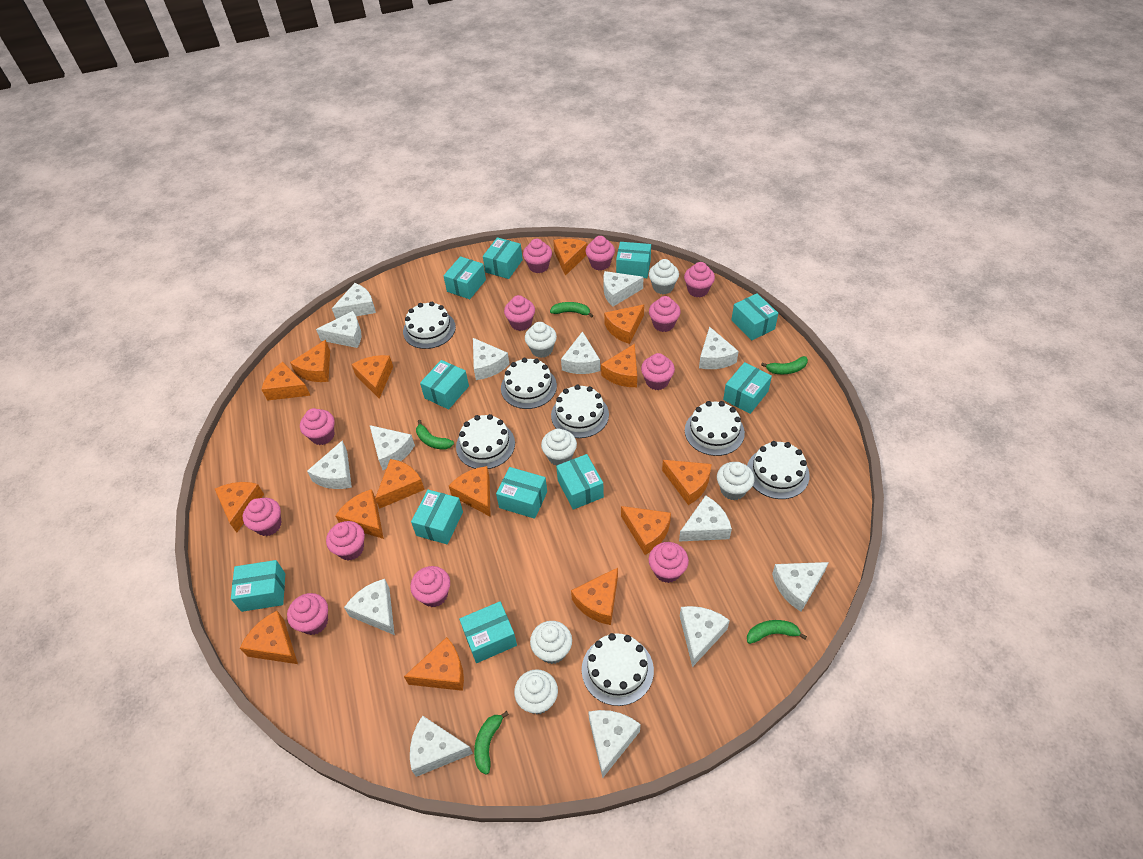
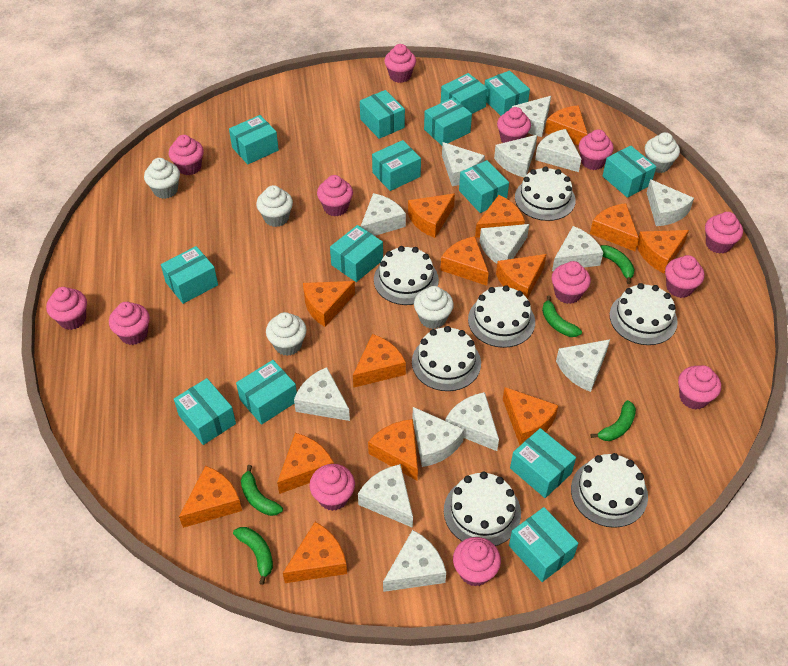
orange cheese: [215,482,264,533] [240,611,298,664] [261,362,311,401] [290,340,330,382] [335,489,384,539] [351,355,393,399] [375,459,425,509] [404,637,464,691] [449,466,491,517] [553,238,587,276] [571,568,618,625] [601,344,637,387] [604,304,644,344] [621,506,671,555] [662,460,712,505] = 15 -> [179,466,242,528] [277,433,334,494] [283,522,347,583] [303,281,355,327] [353,334,406,388] [368,419,418,481] [408,193,455,238] [440,236,489,286] [475,195,525,238] [496,254,546,299] [503,387,558,445] [545,105,588,146] [590,203,639,251] [637,230,689,273] = 14
pink cupcake: [243,498,281,536] [287,593,328,635] [300,408,335,445] [326,521,365,560] [410,566,450,607] [504,295,535,331] [523,239,552,273] [586,236,615,271] [641,353,675,390] [649,296,681,332] [649,542,689,583] [684,262,715,297] = 12 -> [46,287,87,330] [109,302,150,345] [169,135,204,175] [309,464,355,511] [317,175,353,216] [384,44,416,83] [453,537,501,587] [497,107,531,143] [552,261,591,304] [579,129,614,170] [665,255,705,298] [678,365,721,410] [705,212,743,254] = 13
turquoise box: [231,560,285,612] [411,490,463,544] [420,360,469,410] [443,256,486,299] [459,601,517,663] [483,237,523,279] [496,467,547,519] [556,454,604,510] [616,242,651,278] [723,362,772,414] [731,293,778,340] = 11 -> [161,246,218,304] [174,378,236,445] [229,115,279,164] [236,360,297,425] [330,225,383,282] [360,90,405,139] [372,140,421,191] [424,98,472,145] [441,73,488,114] [459,160,509,213] [485,70,530,116] [509,507,578,582] [510,428,576,498] [603,145,656,198] = 14
white cupcake: [514,669,558,714] [525,322,557,358] [530,621,572,664] [541,428,577,466] [649,259,679,294] [717,462,754,500] = 6 -> [144,158,180,199] [256,185,293,227] [266,312,306,356] [414,286,454,329] [645,132,680,173] = 5

